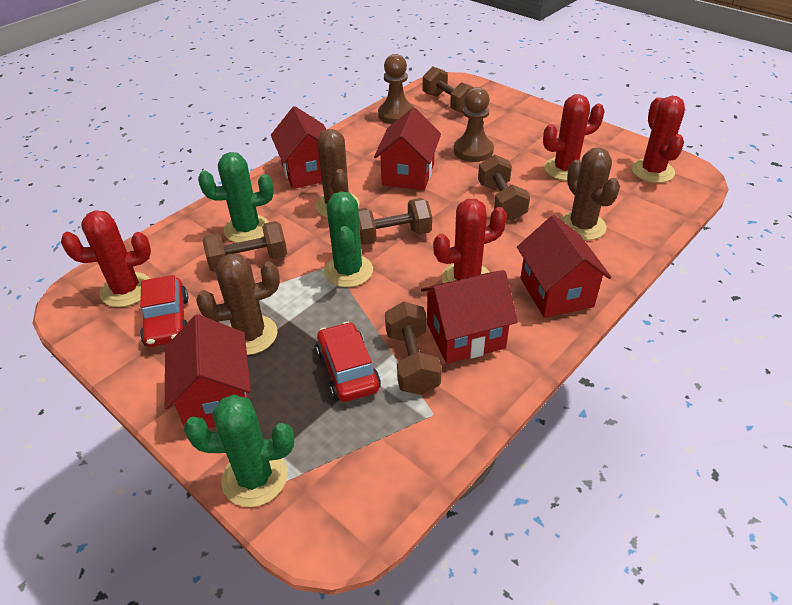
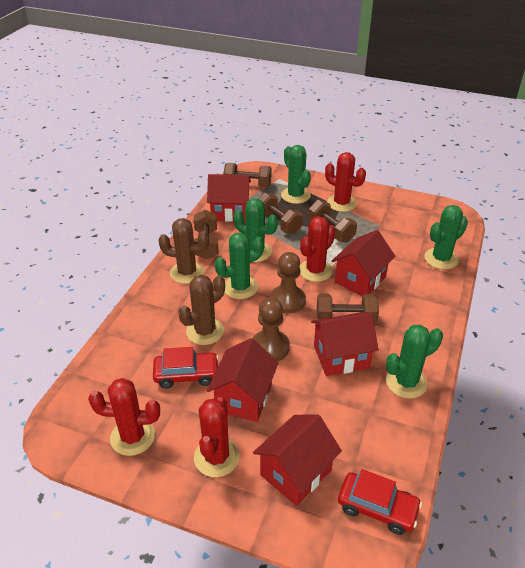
brown cactus: [196,254,280,355] [315,129,360,217] [560,148,620,240] = 3 -> [158,218,209,284] [178,275,225,345] = 2
green cactus: [184,394,294,507] [198,152,274,243] [324,191,373,287] = 3 -> [215,232,264,299] [233,198,278,262] [281,145,311,204] [386,325,443,399] [424,205,468,269] = 5

